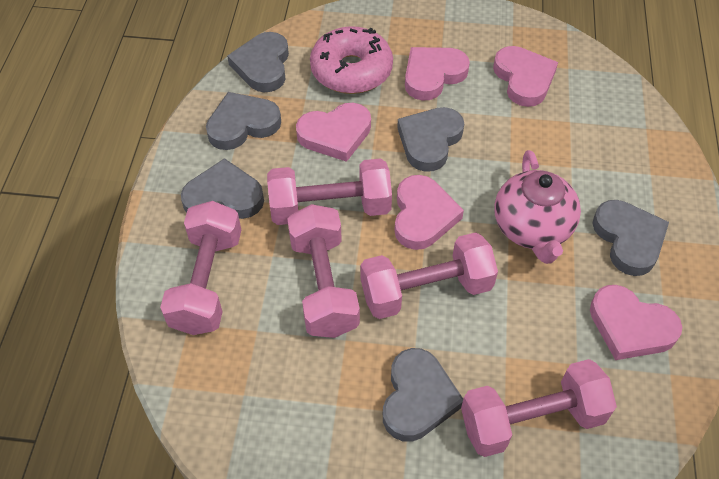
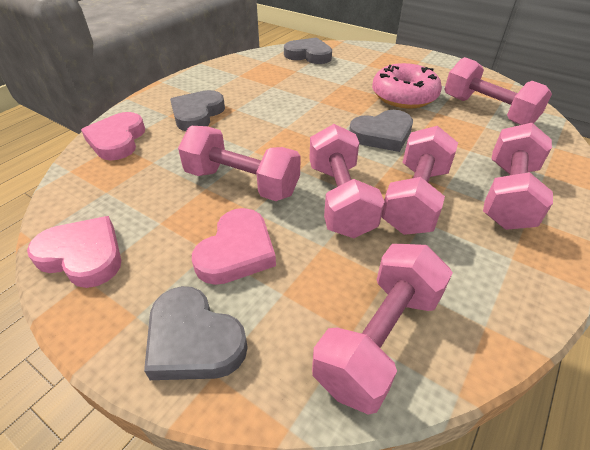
grey heart: [181,158,264,219] [206,92,281,150] [227,32,289,92] [383,348,463,442] [397,107,464,172] [592,200,669,276] = 6 -> [144,286,248,380] [170,90,225,131] [284,37,332,64] [349,110,413,152] = 4
pink dumbbell: [160,201,241,335] [267,158,392,225] [287,204,360,338] [360,232,498,319] [461,359,617,457] = 5 -> [178,126,300,201] [309,124,385,238] [312,244,453,415] [381,126,458,235] [444,57,552,125] [483,123,553,230] = 6
pink heart: [296,103,371,162] [394,175,464,250] [405,47,470,101] [493,46,558,107] [590,285,682,360] = 5 -> [27,216,121,288] [81,112,145,161] [192,208,276,285] = 3
pink teapot: [494,150,581,264] = 1 -> none = 0

